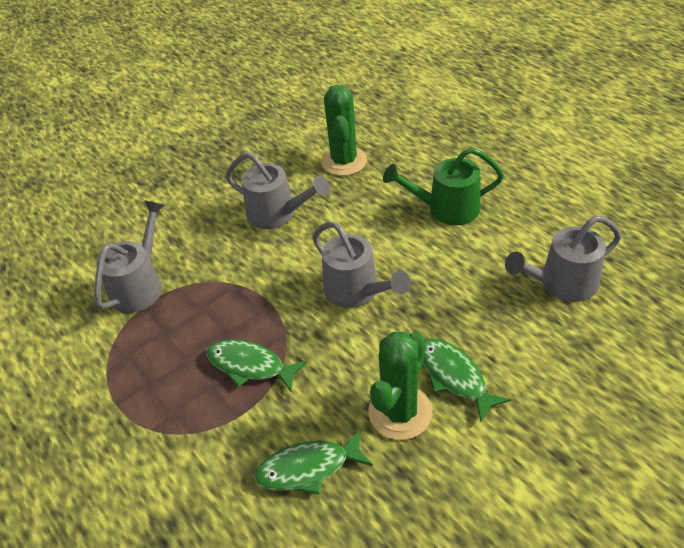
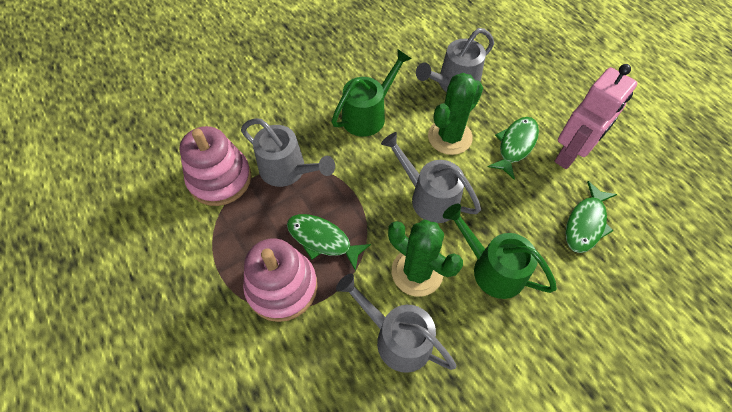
green watering can: [383,147,504,225] = 1 -> [332,49,412,137] [443,204,557,299] = 2
pink robot: none = 0 -> [554,64,637,169] = 1
pink stacking toy: none = 0 -> [179,126,251,206] [243,238,317,322] = 2

